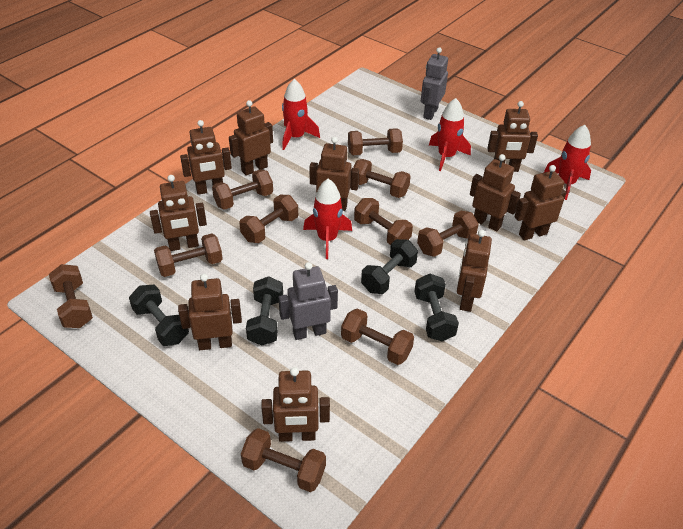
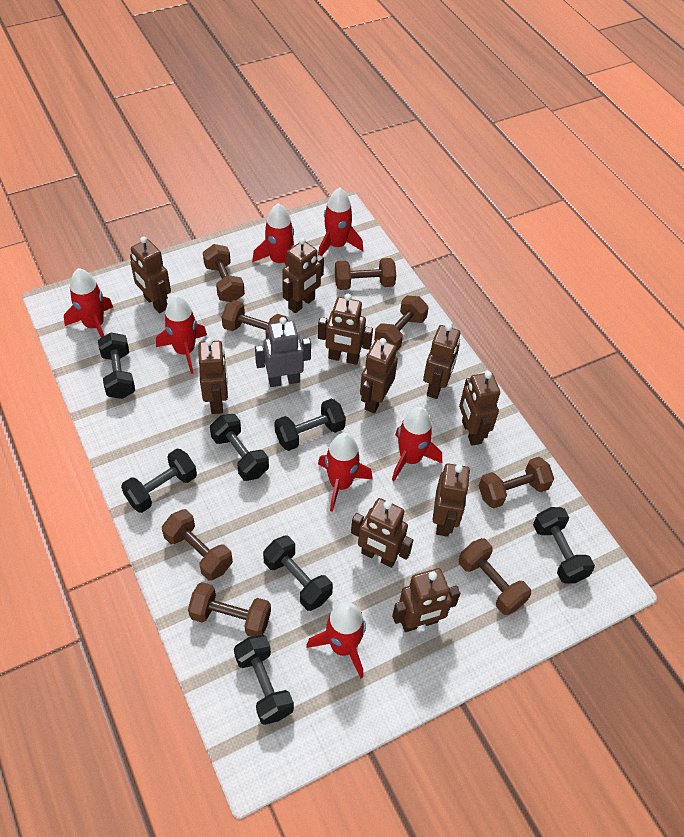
black dumbbell: [129,284,189,346] [246,276,283,346] [361,239,418,294] [414,274,459,341] = 4 -> [98,332,135,399] [121,449,197,513] [210,414,269,481] [234,635,294,725] [263,536,333,611] [274,399,346,451] [533,507,595,584] = 7
brown dumbbell: [49,264,93,328] [154,234,223,277] [212,169,273,210] [239,195,298,243] [241,428,326,492] [341,308,414,365] [348,128,403,155] [353,159,411,198] [354,198,413,245] [417,211,479,257] = 10 -> [162,509,233,581] [188,582,271,637] [203,244,245,302] [222,300,288,339] [335,258,396,290] [374,296,429,352] [459,538,531,615] [479,457,554,509] = 8
grey robot: [279,262,338,340] [421,47,448,120] = 2 -> [255,317,311,387] = 1
red rocket: [282,79,320,150] [303,179,352,259] [429,98,471,171] [544,125,591,200] = 4 -> [64,268,113,338] [156,295,207,374] [252,203,294,266] [306,602,366,678] [318,188,363,256] [318,433,373,512] [392,407,442,481] = 7

